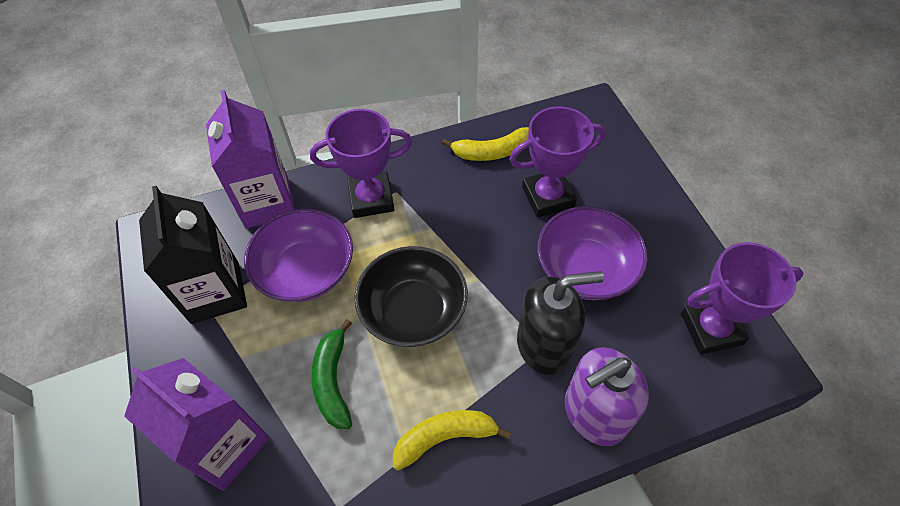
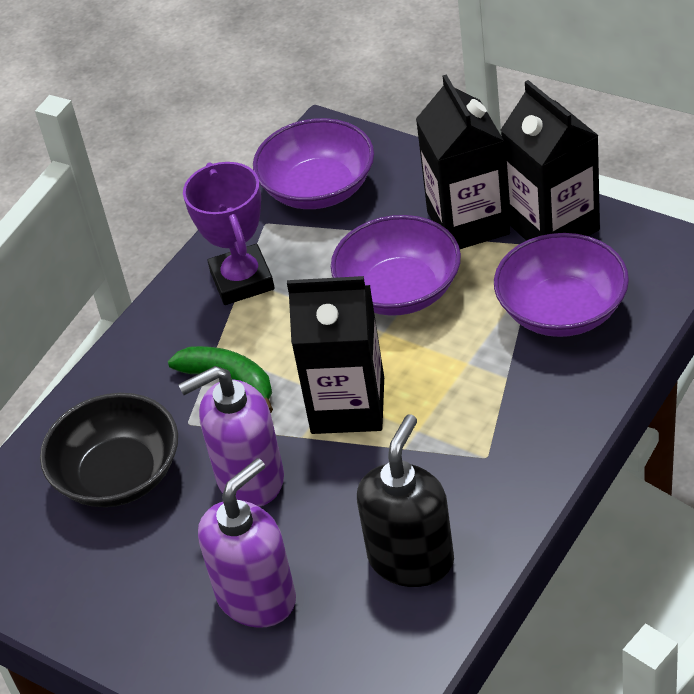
black carton: [139,186,247,324] = 1 -> [287,276,384,434] [416,74,510,249] [501,80,600,241] = 3
purple bowl: [244,209,353,302] [537,206,648,300] = 2 -> [253,118,374,209] [331,215,461,316] [494,233,629,337] = 3
purple carton: [124,358,270,491] [206,90,295,228] = 2 -> none = 0
purple soap dispenser: [565,347,649,446] = 1 -> [178,366,284,507] [198,458,296,628] = 2
purple trophy: [310,109,412,218] [509,107,606,217] [681,242,804,355] = 3 -> [183,162,275,305] = 1
yellow banana: [393,410,512,470] [442,127,529,161] = 2 -> none = 0

